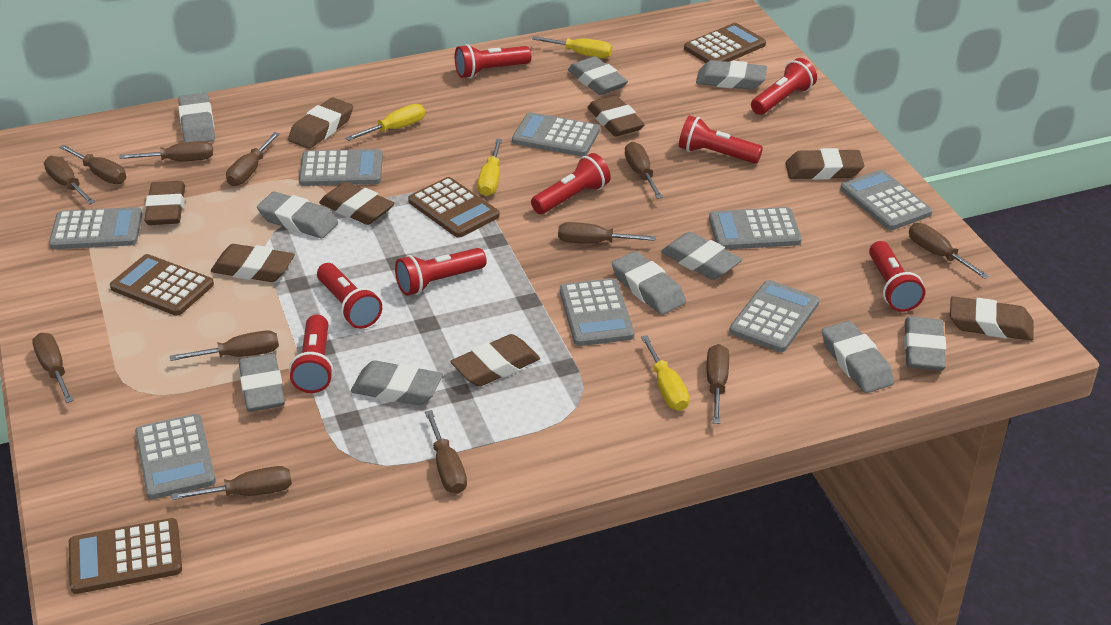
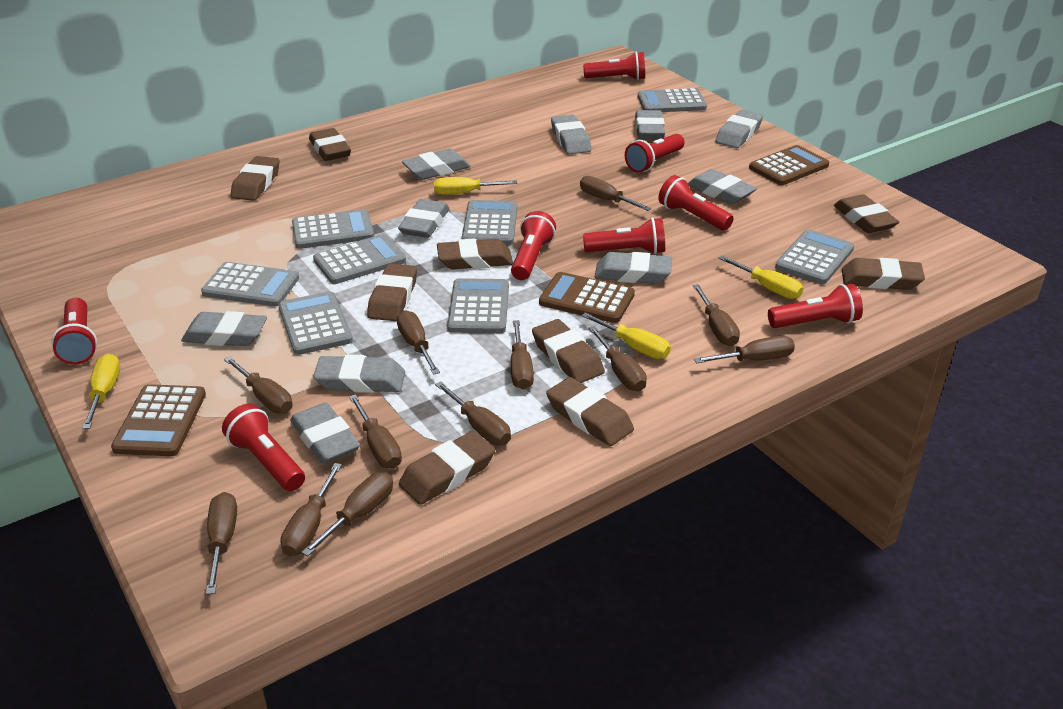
brown calculator: [69,518,182,594] [110,254,214,316] [408,177,500,238] [684,23,766,63] = 4 -> [111,384,206,456] [539,272,635,323] [749,145,829,185] = 3
brown eraser: [144,181,185,225] [211,244,295,282] [288,97,353,149] [319,182,394,225] [450,334,540,387] [587,95,645,137] [785,148,864,180] [950,296,1034,341] = 8 -> [231,156,280,201] [309,128,351,161] [367,263,417,321] [399,431,495,505] [437,238,513,269] [532,319,605,383] [546,377,634,446] [834,194,899,233] [842,258,925,290] = 9

